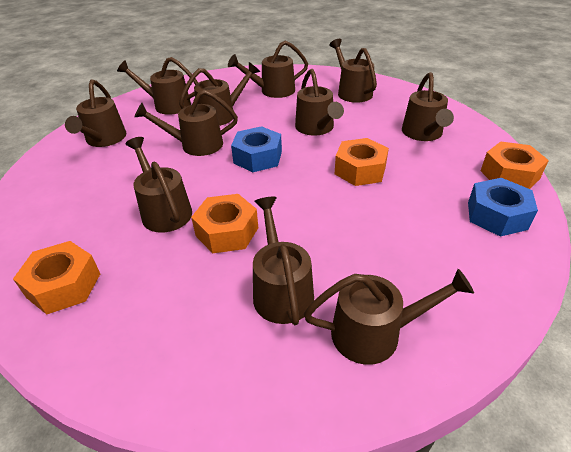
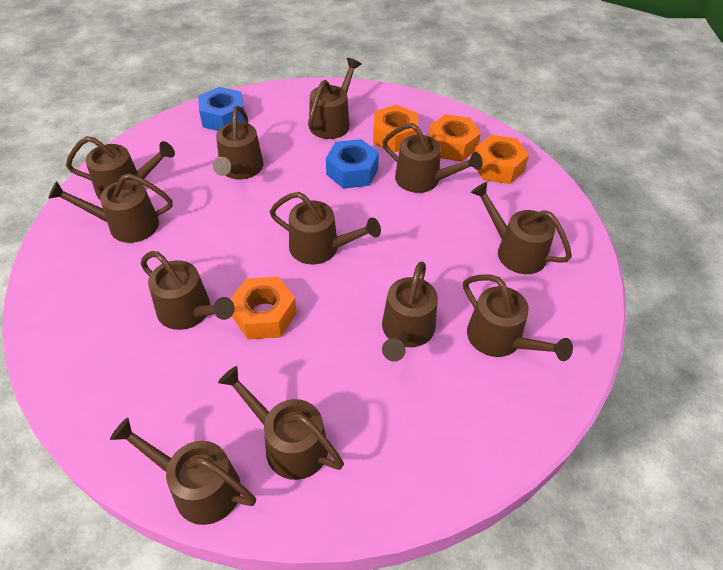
brown watering can: [65,80,126,147] [117,57,198,115] [125,137,192,232] [135,90,238,156] [179,62,260,126] [228,40,308,98] [253,197,314,325] [295,69,344,135] [304,269,474,365] [329,39,377,103] [402,72,454,141] = 11 -> [48,173,173,243] [66,136,175,199] [110,418,256,525] [141,251,234,330] [213,106,264,179] [218,366,344,480] [270,192,381,265] [308,58,361,139] [382,123,483,193] [382,261,438,362] [463,274,573,361] [471,182,572,274] = 12

